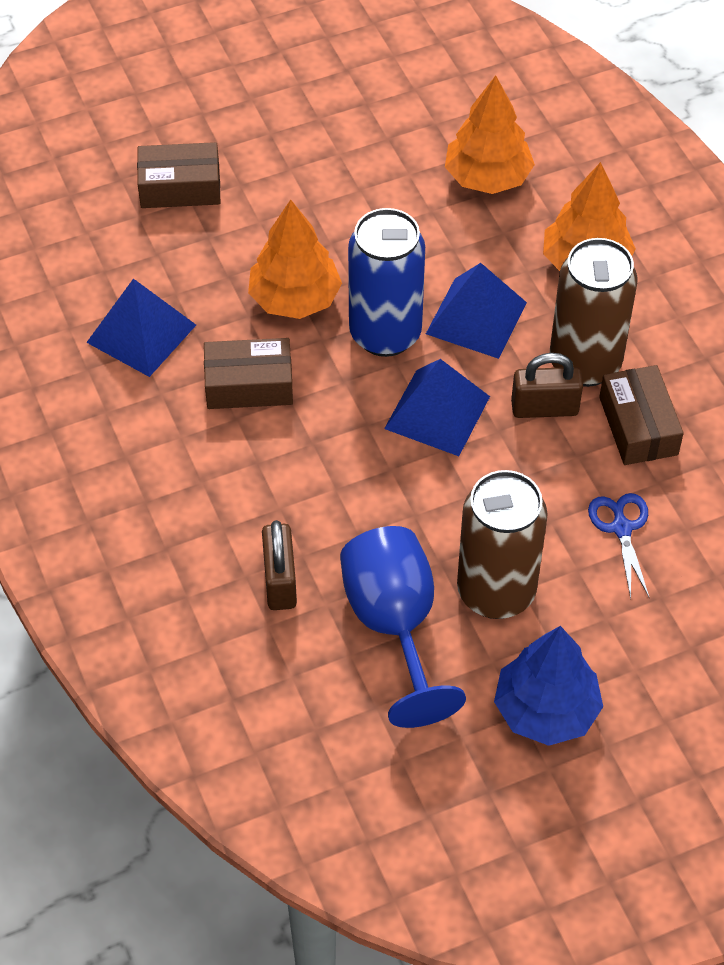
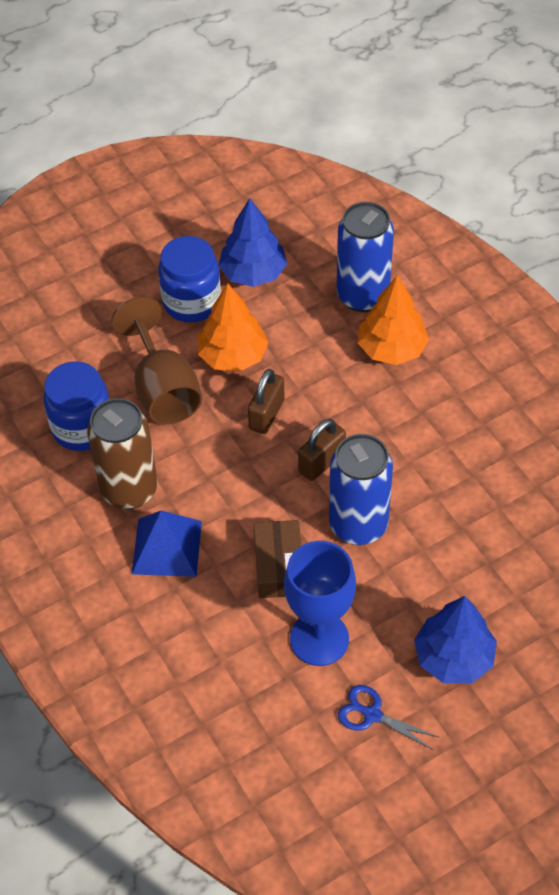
blue can: [348,208,425,357] = 1 -> [329,434,393,545] [337,202,394,312] = 2
blue jar: none = 0 -> [43,361,109,451] [158,236,221,322] = 2
blue pyramid: [86,279,196,377] [384,359,490,456] [426,263,527,359] = 3 -> [132,510,202,577] = 1
blue tree: [494,626,603,746] = 1 -> [218,198,287,287] [414,596,497,683] = 2
brown box: [137,142,220,208] [204,338,293,409] [599,365,684,465] = 3 -> [254,520,301,598] = 1
brown can: [457,470,548,619] [550,238,637,387] = 2 -> [87,398,157,509] = 1
brown goblet: none = 0 -> [111,297,202,425] = 1
orange tree: [248,200,342,319] [445,75,535,194] [543,162,636,271] = 3 -> [198,283,269,372] [358,276,429,365] = 2

